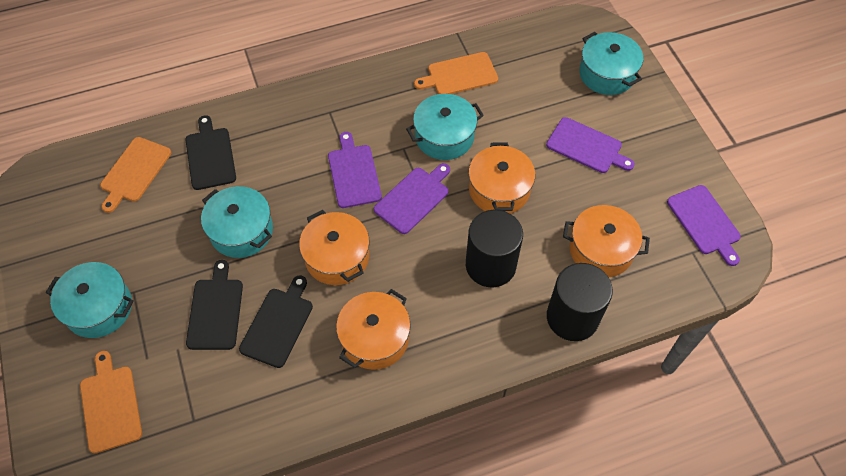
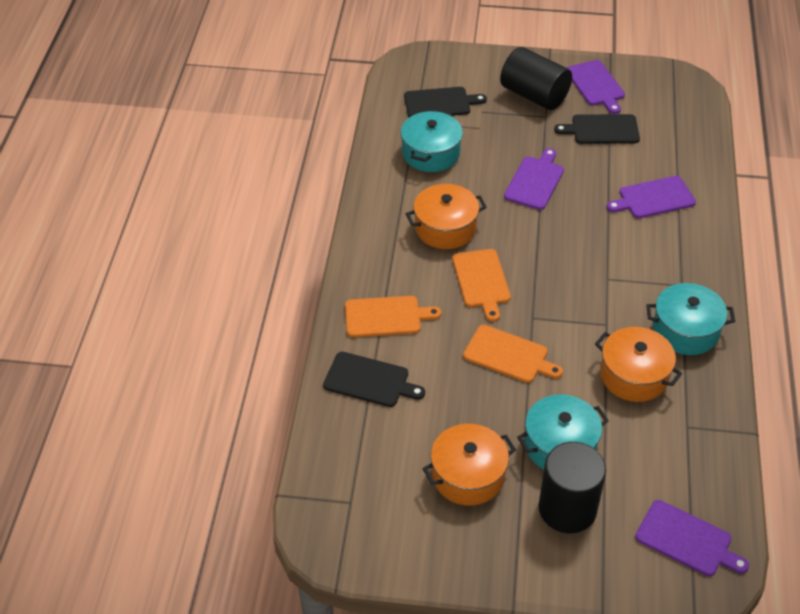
orange pot: [299,210,369,285] [336,289,411,370] [468,143,535,213] [563,205,650,277] = 4 -> [406,184,487,249] [422,424,516,506] [595,327,682,402] = 3
turquoise pot: [46,262,134,338] [201,186,273,258] [406,94,484,160] [579,32,643,95] = 4 -> [401,110,463,172] [517,394,609,470] [646,283,735,355] = 3

